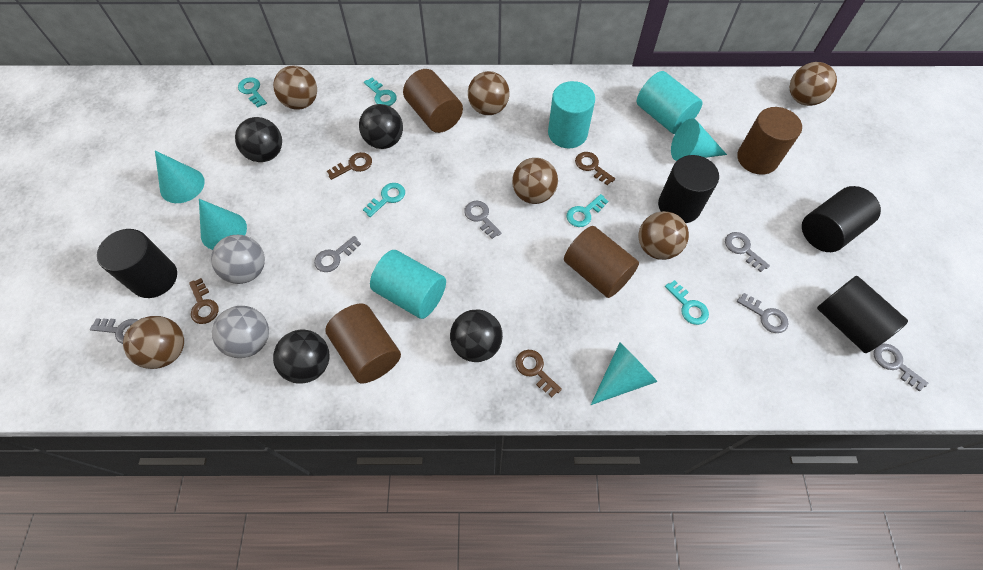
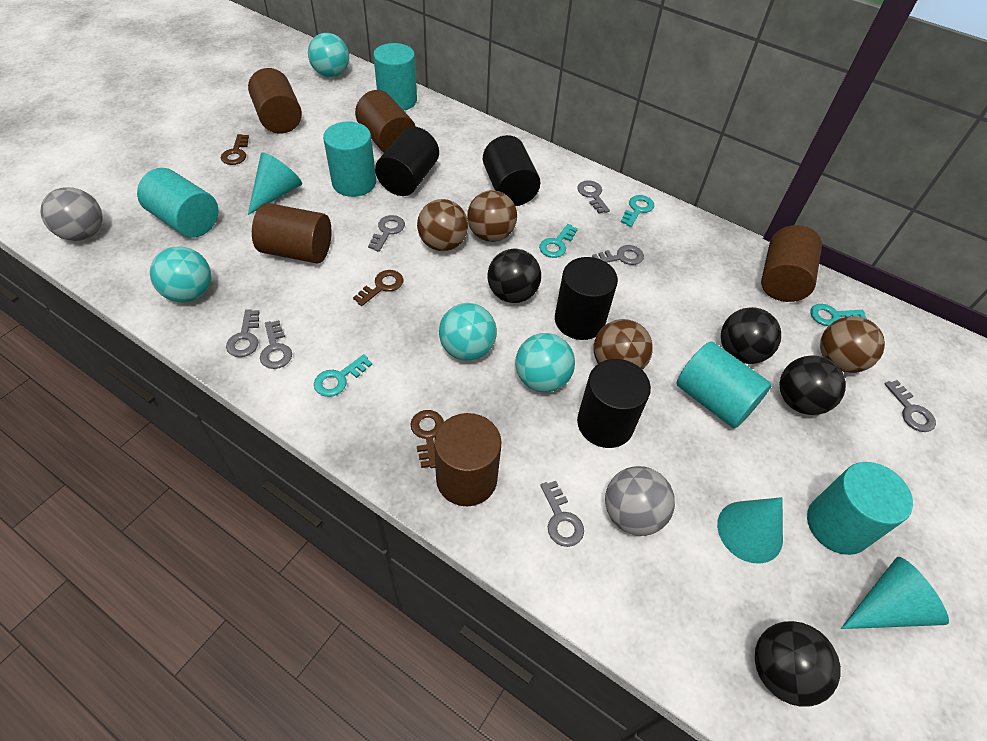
brown ball: [123,316,184,369] [273,66,317,110] [468,71,509,115] [512,158,558,204] [639,211,689,260] [790,62,837,106] = 6 -> [417,199,468,251] [467,190,517,242] [594,319,653,370] [820,316,885,373] = 4
brown cylinder: [325,304,401,383] [403,69,463,133] [564,226,639,298] [737,107,802,175] = 4 -> [248,68,302,133] [252,203,331,264] [355,90,416,152] [434,413,501,506] [761,225,822,302] = 5
brown key: [189,278,218,324] [327,152,372,180] [515,350,562,397] [575,152,615,185] = 4 -> [221,134,249,165] [353,270,403,306] [410,410,444,468] = 3
grey key: [90,318,138,344] [314,236,361,272] [464,201,502,239] [725,232,770,272] [737,293,788,333] [874,344,928,391] = 6 -> [226,309,260,357] [260,320,292,369] [368,215,405,252] [541,481,584,547] [577,180,610,213] [592,245,644,265] [885,380,936,432] = 7
turquoise ball: none = 0 -> [150,246,211,303] [308,33,349,77] [439,303,497,361] [515,333,575,392] = 4
turquoise cone: [155,151,205,203] [199,199,247,250] [591,343,658,405] [671,118,727,161] = 4 -> [248,152,302,215] [717,497,783,564] [841,557,949,629] = 3
turquoise cylinder: [370,250,446,319] [548,81,595,148] [637,71,702,134] = 3 -> [137,168,218,238] [323,122,376,197] [373,43,417,110] [676,341,772,429] [807,462,913,555] = 5
turquoise key: [238,77,267,108] [363,183,405,217] [364,78,397,106] [567,194,608,227] [665,280,709,325] = 5 -> [314,354,372,397] [539,224,578,258] [621,195,654,227] [810,304,867,326] = 4

